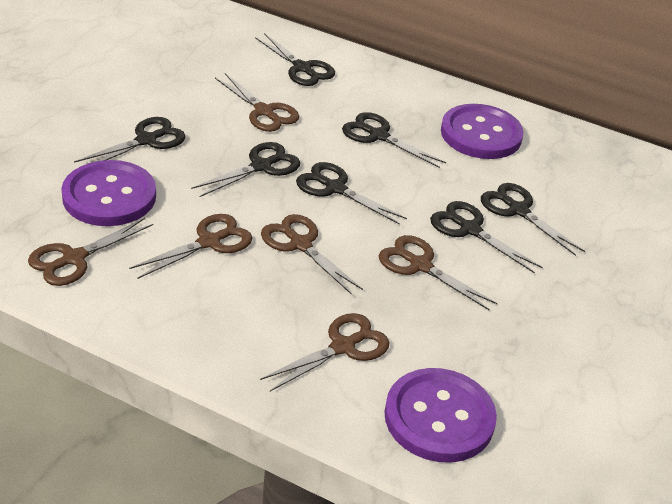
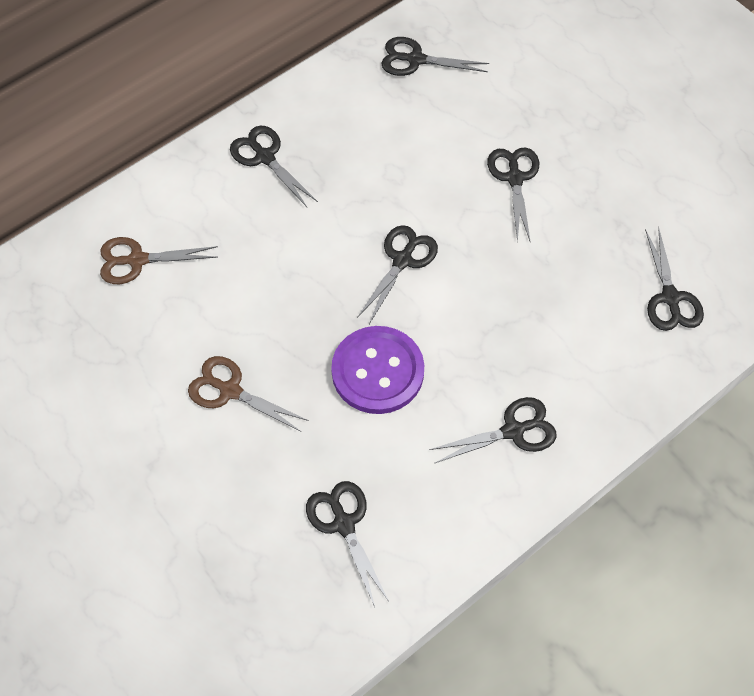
brown scissors: [28,218,153,286] [129,214,252,279] [215,73,299,132] [260,313,390,391] [261,214,363,295] [379,235,498,311] = 6 -> [100,237,218,284] [188,356,309,432] = 2
purple button: [61,160,156,226] [384,368,497,463] [441,104,524,159] = 3 -> [331,326,424,414] = 1

